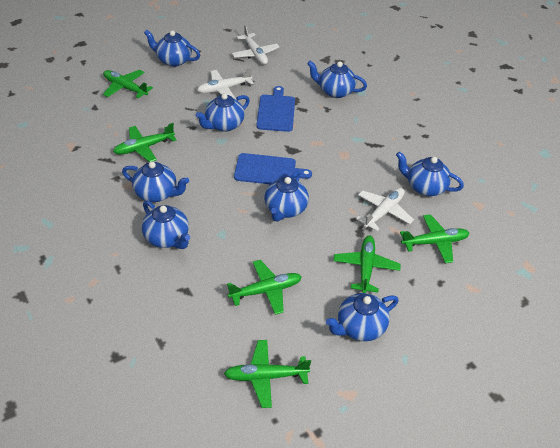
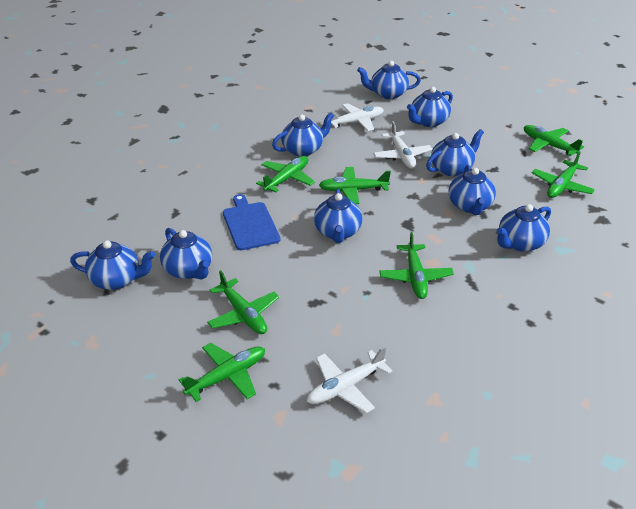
blue cutting board: [234,153,312,184] [256,86,295,132] = 2 -> [223,194,281,250] = 1
blue teapot: [122,162,189,202] [142,201,190,249] [144,30,200,67] [196,93,250,132] [264,171,309,222] [307,61,367,98] [326,293,398,341] [396,152,464,196] = 8 -> [70,240,155,290] [160,228,212,280] [272,112,334,157] [314,189,363,243] [357,61,421,99] [407,87,453,127] [426,129,484,176] [449,165,496,215] [497,204,551,252] = 9
green plane: [103,70,153,98] [113,123,177,162] [224,340,311,408] [227,260,302,315] [333,236,401,293] [400,214,470,263] = 6 -> [179,343,265,402] [207,270,279,334] [256,156,315,192] [319,167,391,204] [380,232,454,299] [524,125,584,156] [532,152,595,198] = 7

